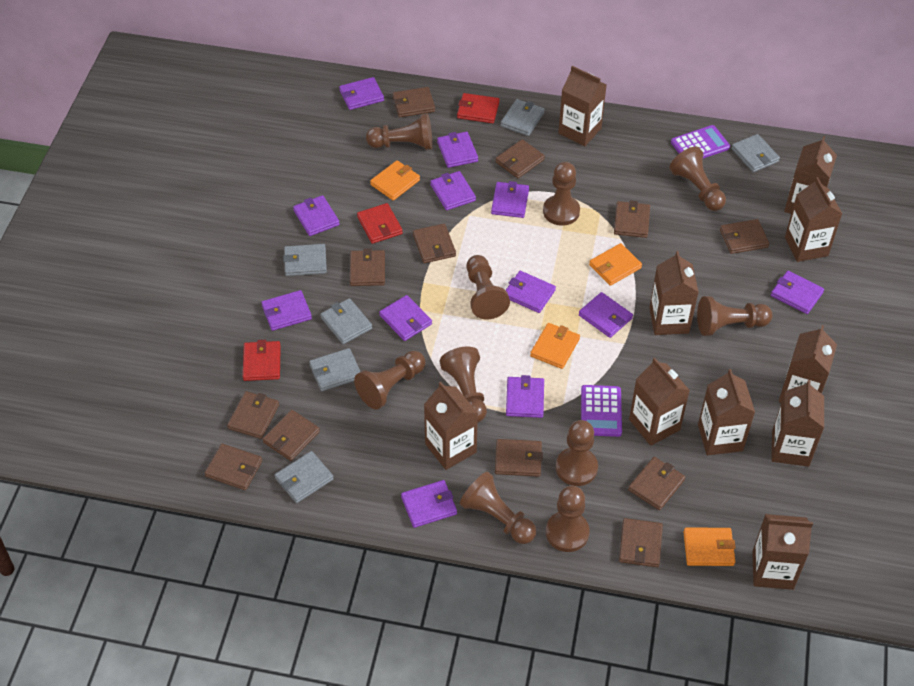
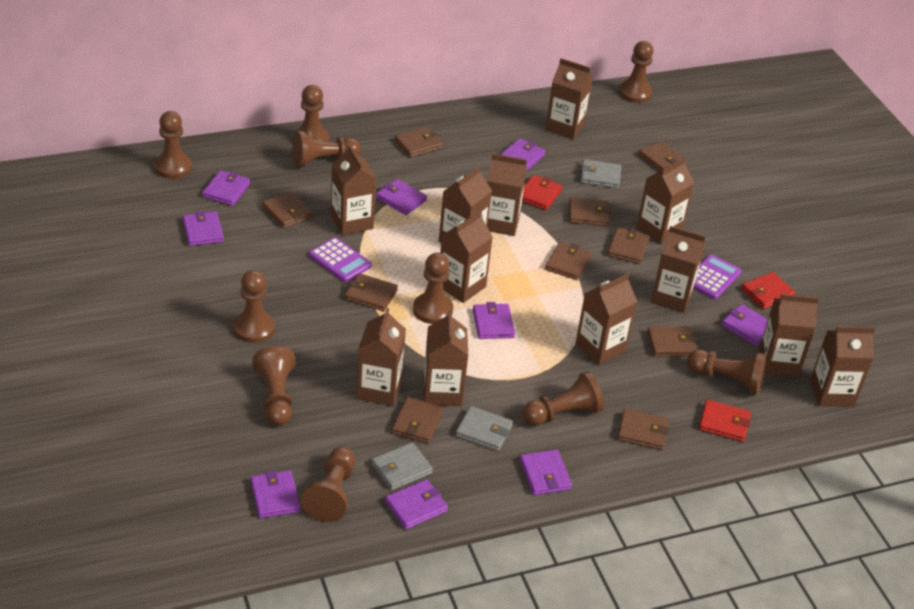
brown carton: [424,382,478,470] [558,66,607,146] [629,358,690,446] [649,251,699,335] [698,369,755,455] [752,514,813,590] [771,380,824,467] [779,325,837,403] [784,136,837,214] [785,177,842,262] = 10 -> [331,145,376,235] [356,308,406,406] [423,310,468,406] [439,166,492,243] [440,211,493,303] [487,153,527,236] [545,58,593,139] [576,274,637,365] [636,158,694,244] [651,226,705,313] [759,294,819,377] [810,326,875,407] = 12
brown wallet: [205,444,262,490] [227,391,279,439] [263,410,320,461] [350,248,385,286] [393,87,435,117] [413,224,456,263] [495,139,545,178] [495,439,543,477] [614,201,650,238] [619,518,663,567] [628,457,685,510] [720,219,769,254] = 12 -> [262,191,312,228] [345,273,398,311] [392,397,443,443] [395,127,443,157] [545,242,591,280] [569,197,611,226] [607,227,649,264] [617,408,669,450] [639,141,687,171] [647,326,697,357] = 10
grey wallet: [275,451,334,503] [283,244,327,276] [309,348,361,391] [320,298,372,344] [501,99,545,136] [731,134,780,172] = 6 -> [371,442,433,490] [456,406,513,451] [580,159,621,188] = 3
orange wallet: [370,160,420,201] [530,323,580,369] [589,243,642,286] [684,528,736,566] = 4 -> none = 0
purple wallet: [261,290,312,331] [293,195,340,236] [339,77,384,110] [379,295,432,341] [401,480,457,528] [430,171,476,210] [437,132,478,168] [491,181,529,218] [506,271,556,313] [506,375,544,418] [579,292,633,338] [771,271,824,314] = 12 -> [183,211,224,246] [202,170,250,206] [250,470,301,518] [376,179,427,215] [385,479,448,529] [473,302,515,339] [500,138,546,171] [520,449,572,495] [721,304,768,346] = 9

